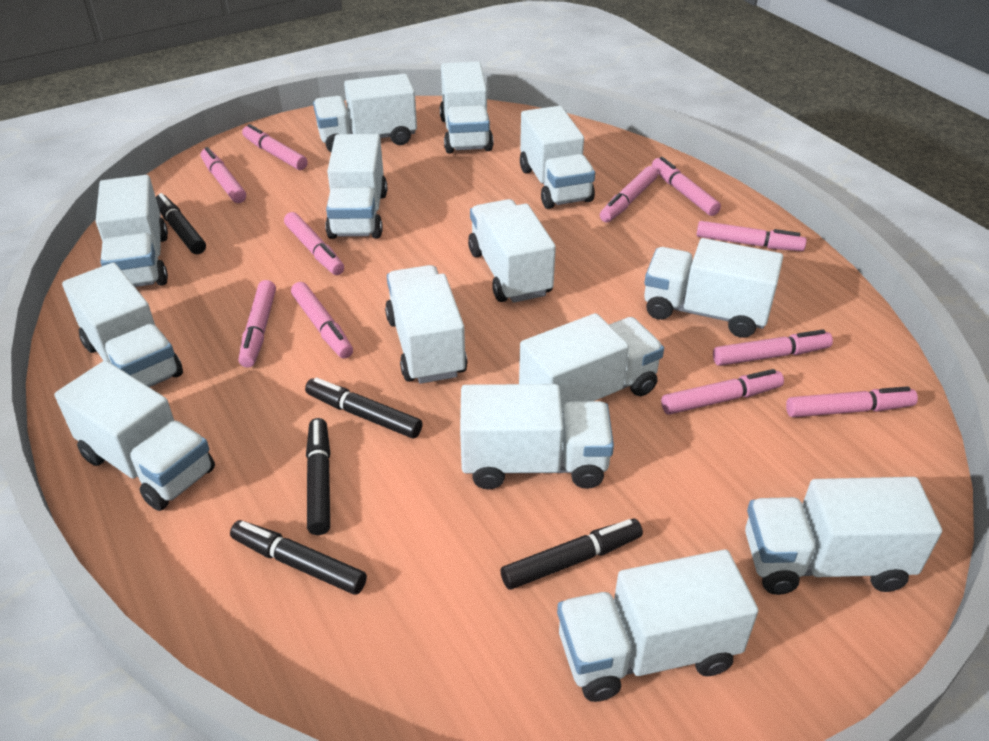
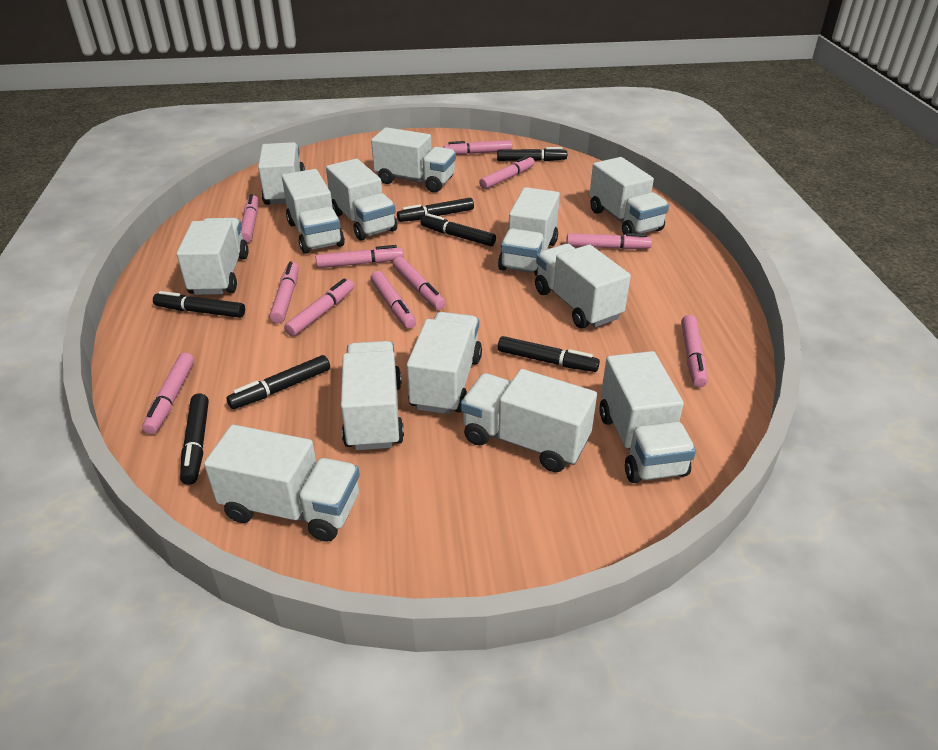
black marker: [156,193,206,254] [230,520,367,595] [305,377,423,439] [306,418,330,535] [501,519,643,590] = 5 -> [153,291,245,318] [180,394,209,485] [227,355,330,409] [397,198,474,222] [420,213,496,246] [497,147,567,161] [498,336,600,372] = 7
white truck: [54,361,215,511] [62,262,183,387] [96,175,168,287] [313,74,417,152] [325,134,387,239] [385,265,467,384] [440,62,494,154] [460,384,614,489] [468,199,556,303] [519,313,664,411] [520,106,595,209] [557,549,758,702] [644,238,783,338] [745,477,942,595] = 14 -> [176,218,249,295] [204,425,360,542] [258,142,305,205] [282,169,345,254] [326,159,397,241] [341,341,404,450] [371,127,456,192] [407,312,482,415] [461,369,597,472] [498,187,560,276] [535,244,631,328] [590,157,669,235] [599,351,696,483] = 13

